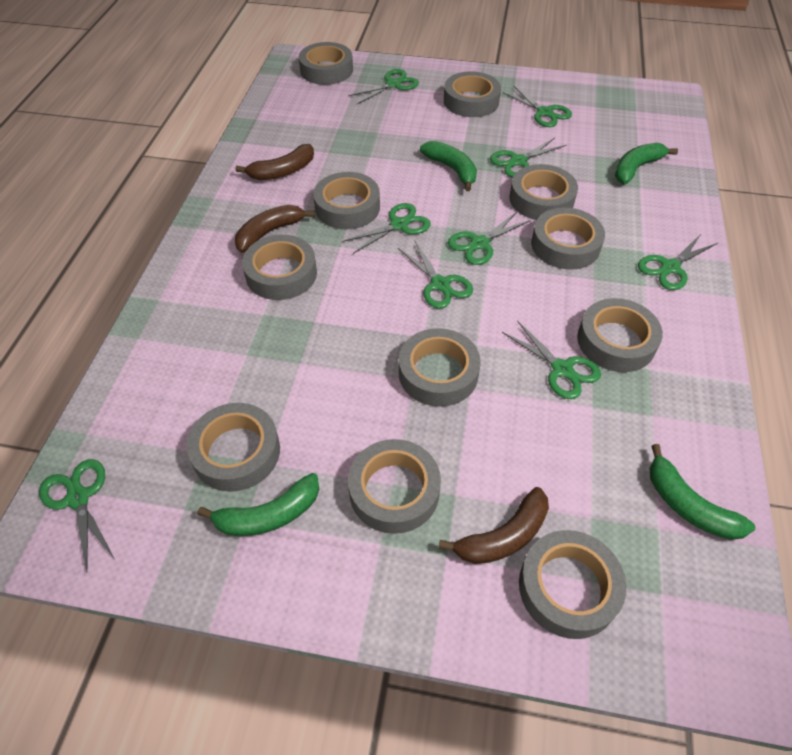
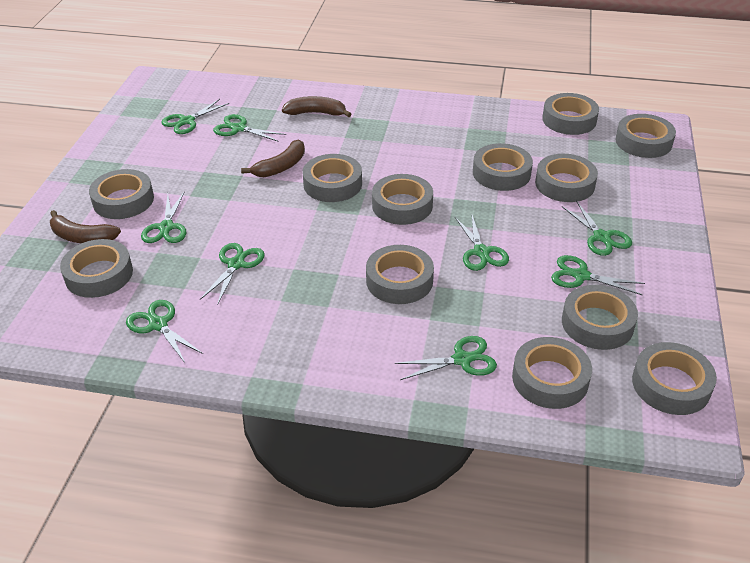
green banana: [197,473,319,536] [420,141,477,191] [615,142,678,184] [649,444,755,540] = 4 -> none = 0
grey tape: [186,403,280,492] [242,235,317,300] [299,42,353,85] [313,172,380,229] [348,439,441,534] [399,328,481,407] [444,71,501,117] [509,164,578,220] [519,530,626,639] [531,208,605,270] [577,298,663,372] = 11 -> [60,239,133,298] [89,169,154,219] [303,154,362,202] [366,245,434,304] [372,174,433,225] [473,143,533,191] [512,337,592,409] [535,154,598,202] [542,93,599,135] [562,285,638,350] [615,114,676,158] [632,342,717,415] = 12

